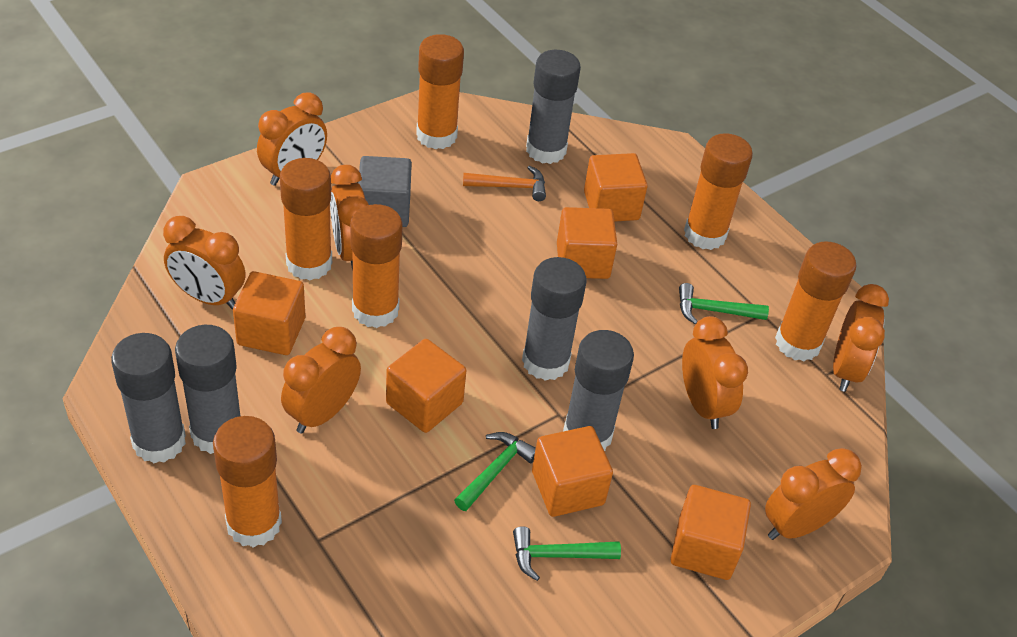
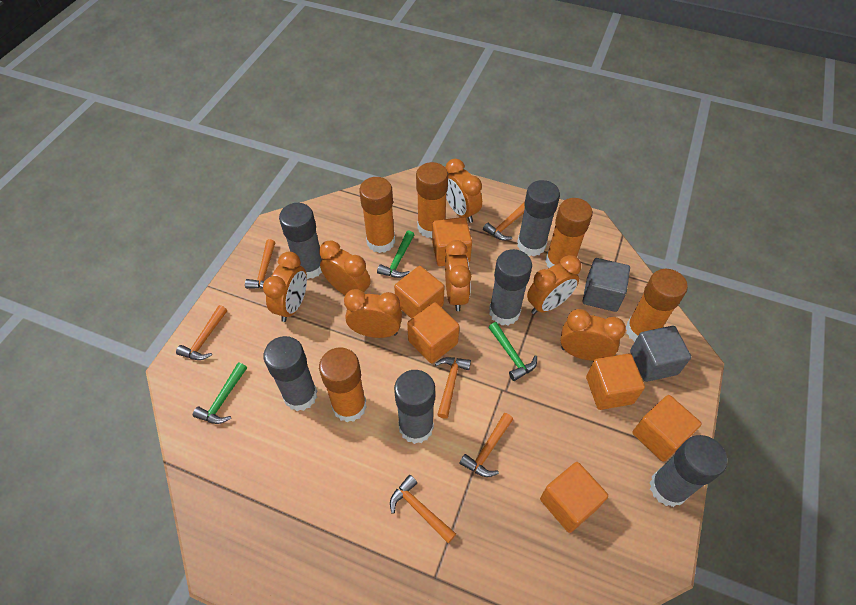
grey cube: [358,156,412,227] = 1 -> [583,258,630,312] [630,326,691,382] = 2
grey glue stick: [111,333,186,463] [175,325,240,454] [522,257,586,381] [526,50,581,164] [563,330,634,451] = 5 -> [263,336,317,411] [279,203,322,279] [394,370,435,444] [489,249,532,325] [517,180,560,257] [649,435,727,507] = 6
orange glue stick: [213,416,282,548] [280,158,332,281] [350,204,403,328] [416,34,464,149] [684,133,753,250] [775,241,856,361] = 6 -> [319,347,367,422] [359,177,395,253] [416,162,448,238] [545,198,593,268] [626,269,688,342] = 5
orange hammer: [463,165,546,201] = 1 -> [176,305,227,360] [245,239,275,289] [390,475,456,543] [435,357,471,419] [459,413,513,477] [483,202,525,240] = 6

